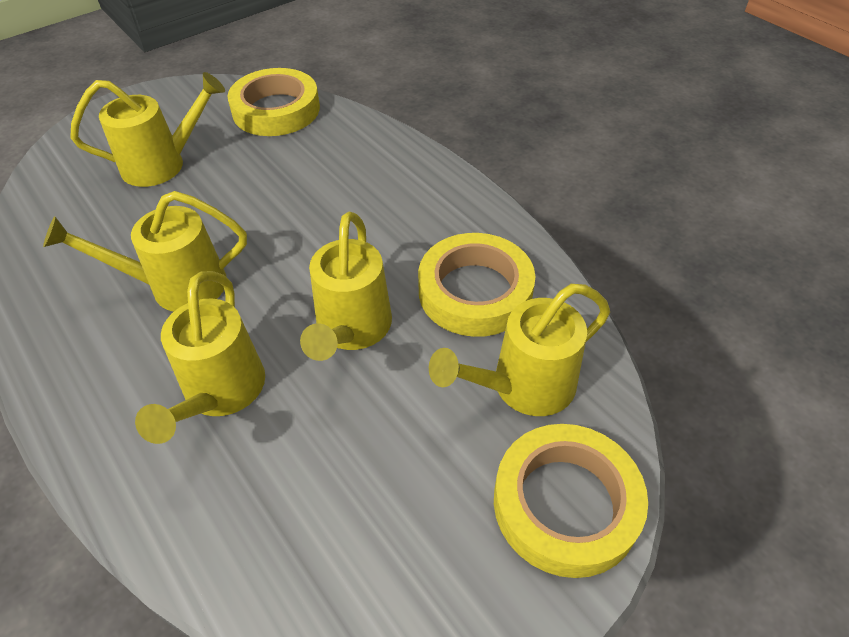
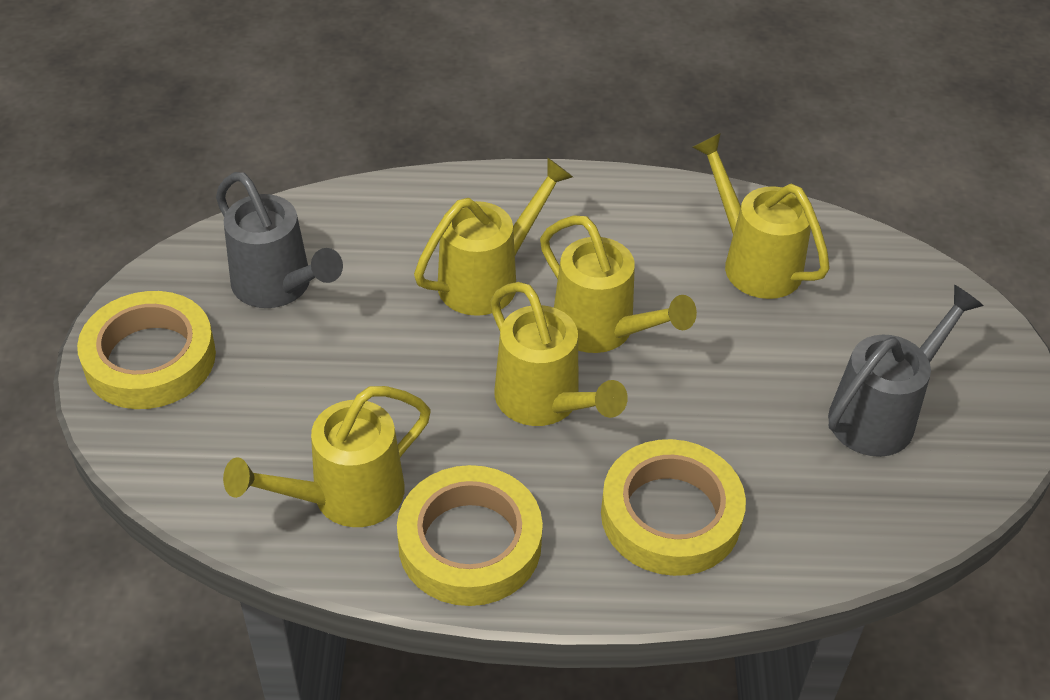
grey watering can: none = 0 -> [216,172,343,308] [828,285,983,457] = 2

